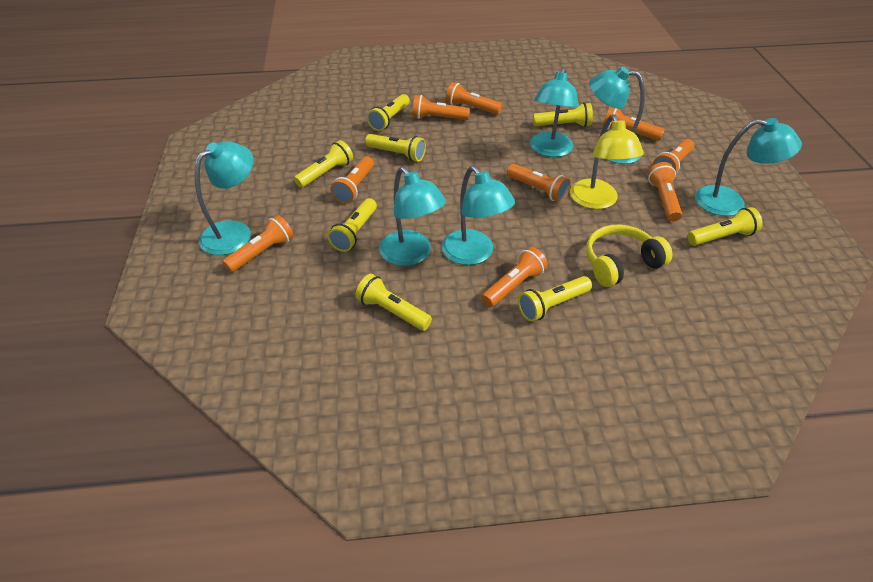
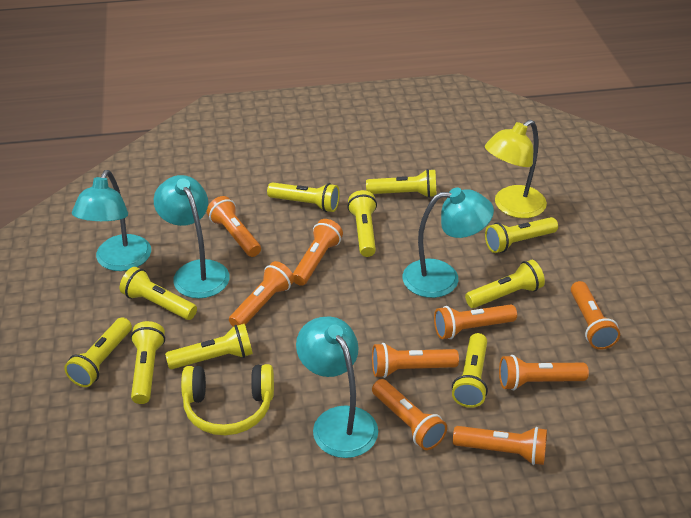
turquoise lamp: [195,141,253,255] [379,167,446,266] [442,166,515,265] [530,67,579,157] [589,67,645,164] [695,118,802,216] = 6 -> [72,170,151,271] [154,175,230,299] [296,317,378,458] [403,187,494,298] = 4
yellow flashlight: [294,140,353,188] [328,198,377,252] [355,274,432,331] [365,134,426,162] [367,94,410,131] [518,276,592,322] [533,103,593,127] [687,207,763,246] = 8 -> [64,317,132,387] [120,267,197,320] [131,321,165,404] [165,324,253,369] [267,182,340,212] [347,190,377,257] [366,169,437,198] [452,333,488,408] [465,260,545,308] [485,217,558,253] = 10

